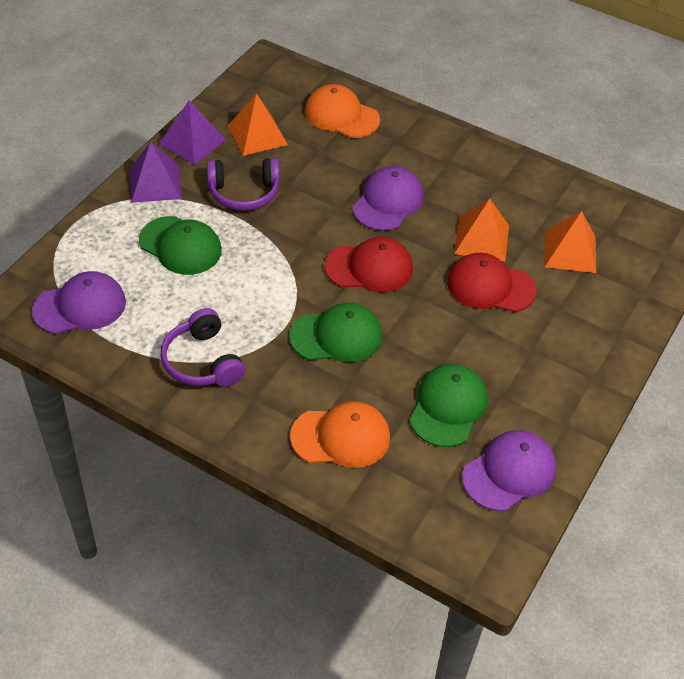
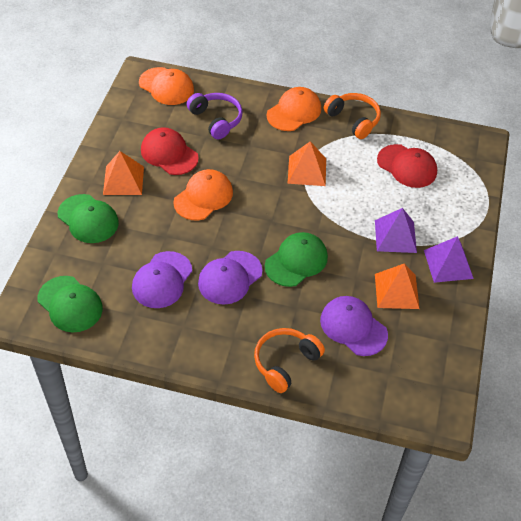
orange cap: [290,402,390,468] [305,84,380,138] = 2 -> [139,67,194,105] [173,169,233,220] [267,87,321,131] = 3
orange headphones: none = 0 -> [254,328,325,393] [324,93,381,139] = 2
purple headphones: [160,308,245,387] [207,158,280,211] = 2 -> [187,93,243,139] = 1

